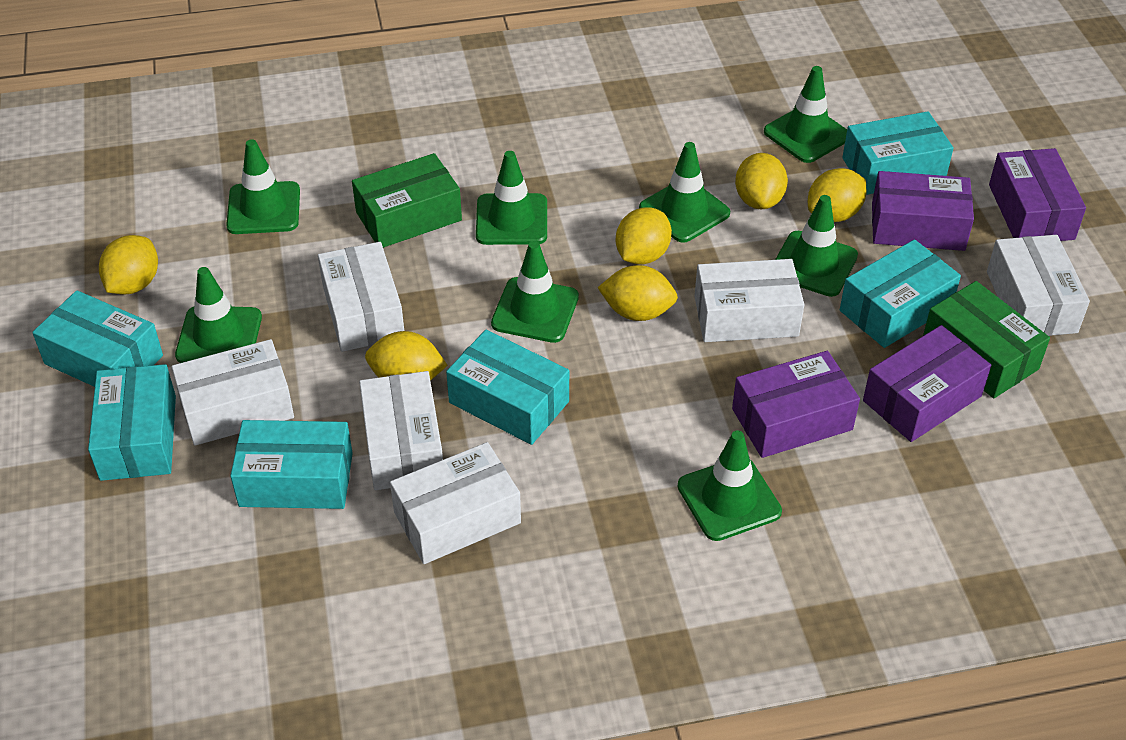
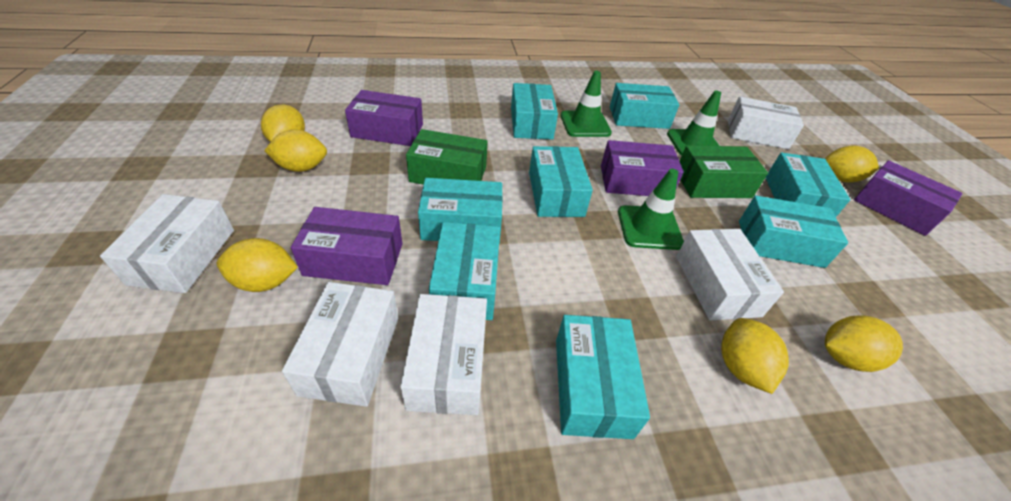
green traffic cone: [175,267,262,363] [226,139,300,234] [476,151,547,245] [491,241,579,343] [639,142,730,243] [677,430,782,541] [764,66,847,163] [775,195,858,297] = 8 -> [560,71,612,137] [618,169,684,250] [667,91,721,155] = 3
turquoise box: [32,290,163,387] [88,364,176,481] [230,420,353,509] [446,330,569,445] [840,239,961,348] [842,111,953,195] = 6 -> [418,178,503,243] [429,222,500,320] [511,83,558,140] [529,146,593,217] [556,315,650,439] [610,83,679,129] [739,195,848,268] [765,152,850,217] = 8
white box: [172,339,294,446] [318,242,404,352] [359,371,443,490] [390,442,521,564] [694,259,805,342] [987,235,1090,336] = 6 -> [100,194,234,293] [282,282,398,407] [400,294,487,415] [676,229,784,321] [728,97,804,149] = 5

